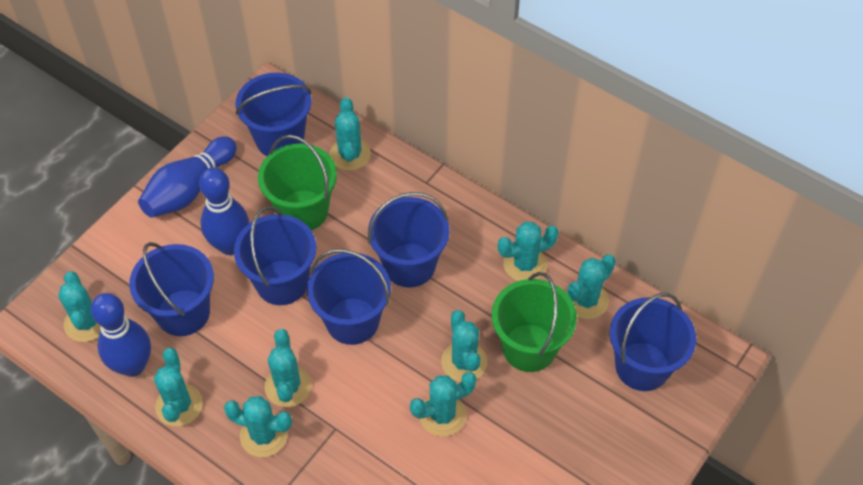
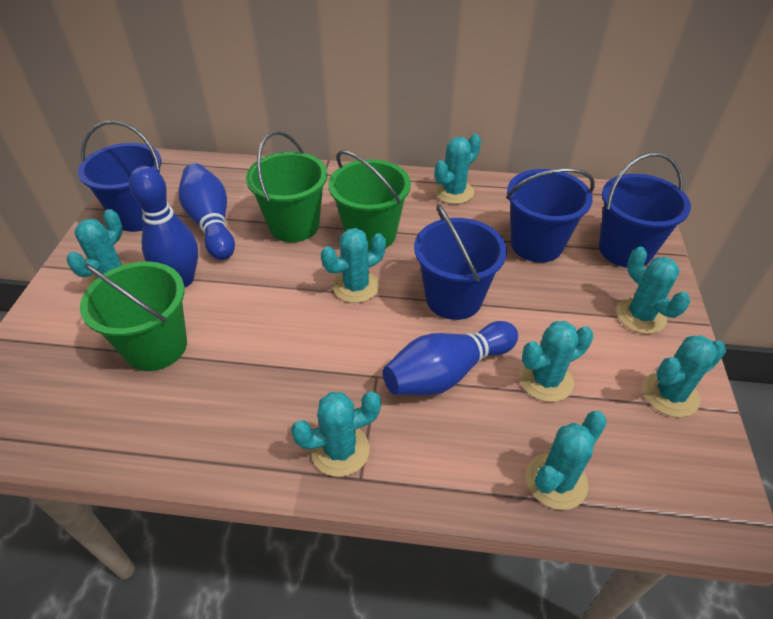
blue bucket: [129,242,214,336] [234,206,316,305] [236,73,311,156] [307,249,391,345] [368,192,449,288] [610,293,696,391] = 6 -> [78,121,162,232] [414,204,507,320] [506,168,595,262] [599,153,691,268] = 4
green bucket: [258,135,337,231] [492,272,577,372] = 2 -> [80,261,187,371] [246,131,327,242] [328,150,411,251] = 3
turquoise cactus: [58,271,100,342] [154,348,203,426] [224,396,292,457] [265,329,311,407] [330,97,371,171] [410,372,476,436] [441,310,487,382] [498,222,559,281] [566,254,616,319] = 9 -> [67,209,130,286] [291,391,381,477] [321,228,386,303] [434,134,481,204] [520,321,593,402] [526,411,607,510] [616,247,690,334] [643,335,726,417] = 8

